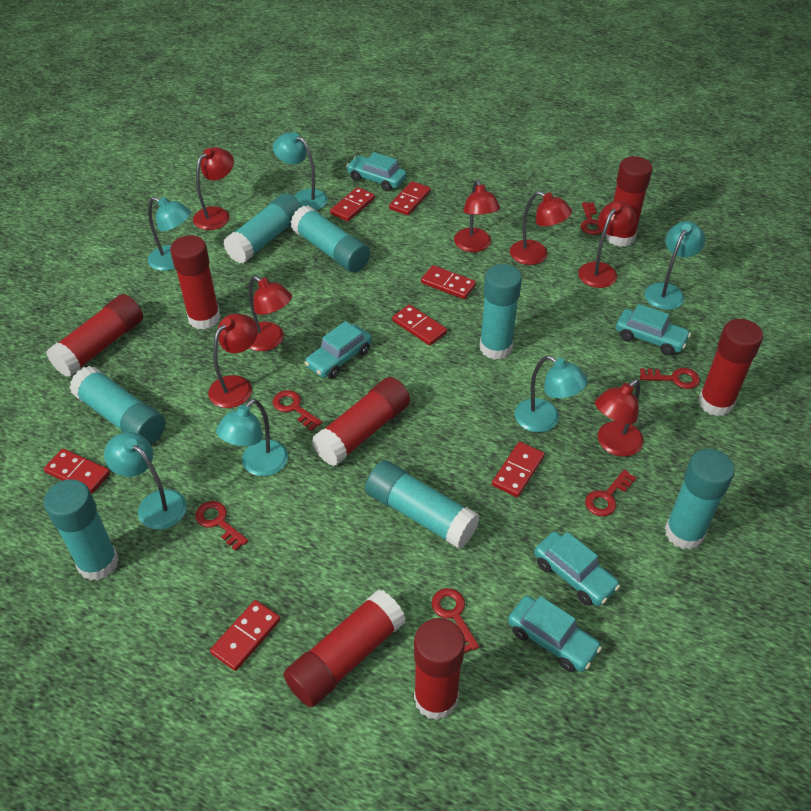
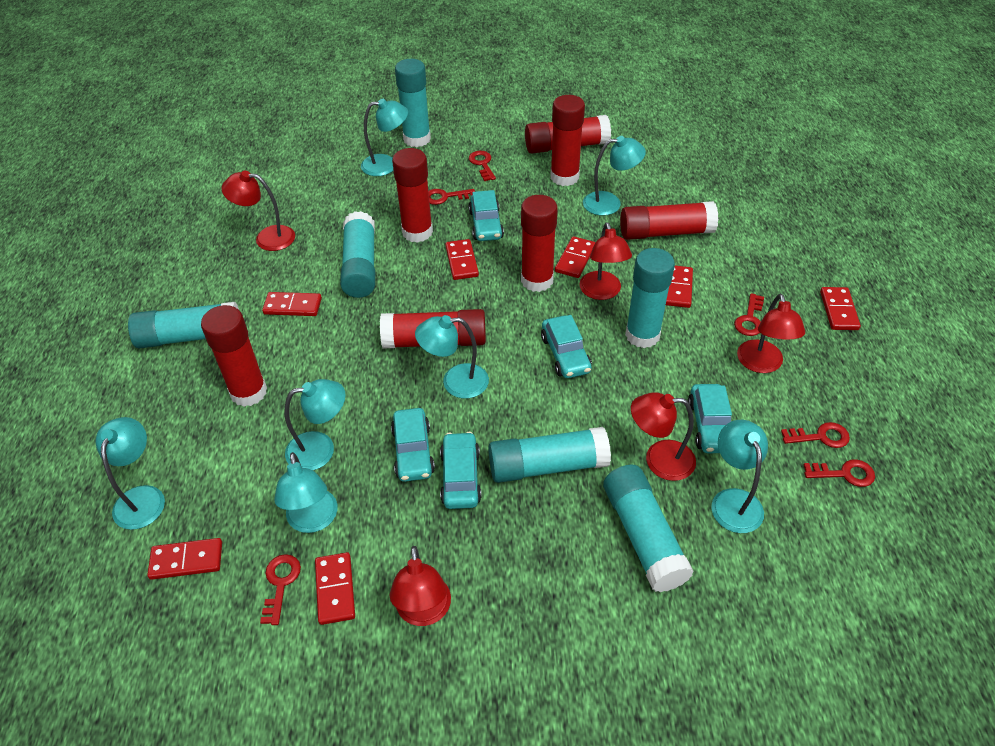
red lamp: [193,147,234,230] [208,314,258,408] [248,276,292,351] [454,180,500,252] [510,191,572,265] [578,201,636,288] [595,379,644,457] = 7 -> [222,171,295,251] [390,546,451,626] [580,222,632,300] [631,392,696,481] [737,294,805,373] = 5
turquoise glue stick: [44,479,119,581] [69,366,165,445] [223,193,301,264] [291,205,370,273] [365,460,480,549] [480,264,522,360] [665,449,735,550] = 7 -> [128,302,239,349] [340,211,375,298] [395,59,431,147] [488,427,611,483] [603,465,694,592] [625,248,675,348] = 6
turquoise lamp: [104,432,187,529] [148,197,191,271] [216,399,288,476] [273,132,328,210] [515,355,588,432] [644,221,705,310] = 6 -> [96,417,165,530] [274,452,338,533] [284,379,345,470] [361,99,408,176] [415,315,489,398] [583,136,646,216] [711,420,768,533] = 7

